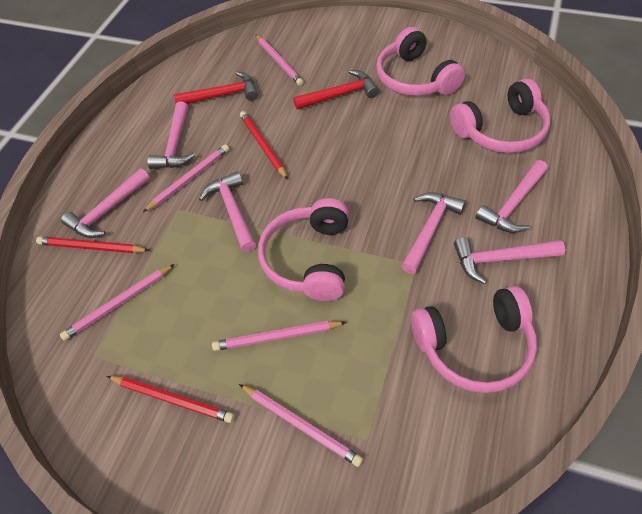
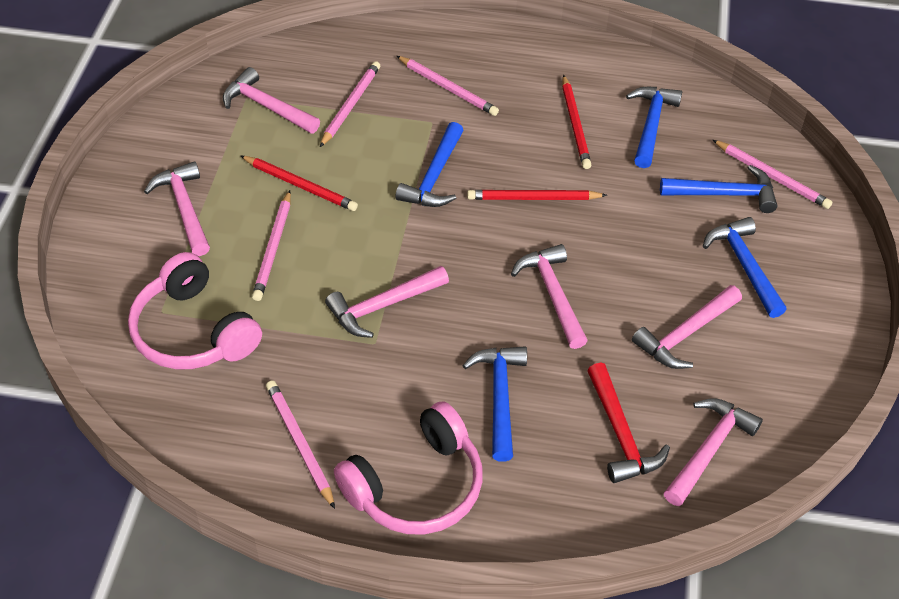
blue hammer: none = 0 -> [395,122,464,207] [463,346,527,462] [626,87,682,168] [660,165,778,213] [703,217,787,318] = 5
pink headphones: [258,198,349,301] [376,27,465,96] [411,286,537,393] [450,79,550,153] = 4 -> [128,252,262,369] [334,401,483,534] = 2
red hammer: [174,71,258,104] [293,70,379,110] = 2 -> [587,362,670,483] = 1

